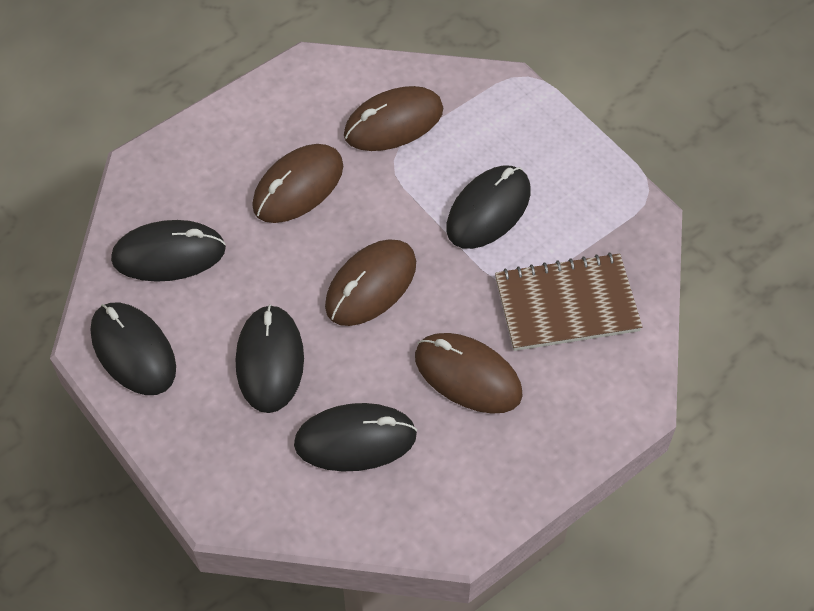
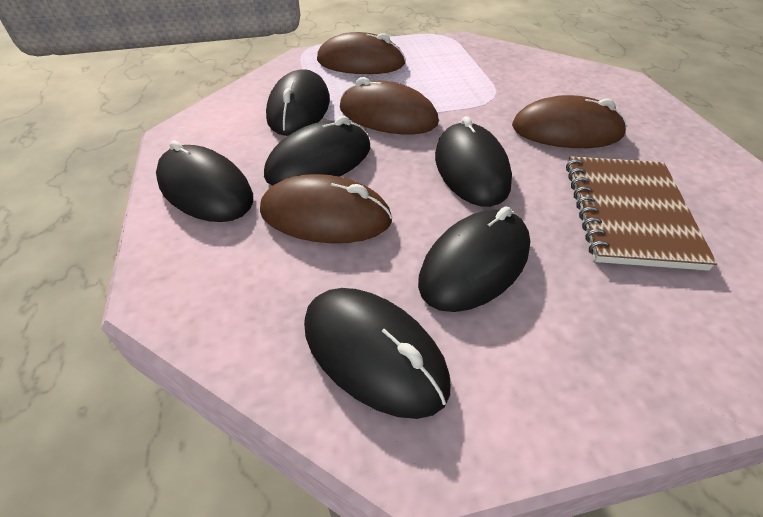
black mouse: [90,303,176,395] [111,220,226,282] [236,305,304,413] [294,403,417,471] [446,165,531,249] = 5 -> [156,140,253,222] [264,116,370,186] [266,69,330,136] [304,288,450,419] [418,206,530,312] [435,116,512,207] = 6

